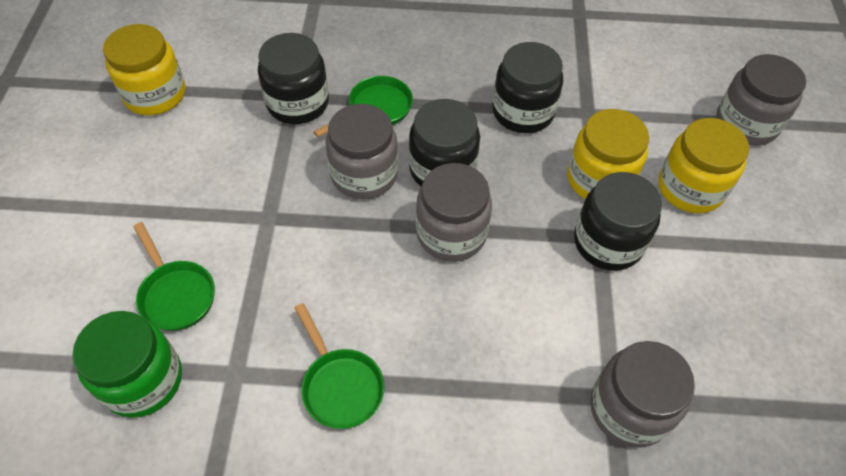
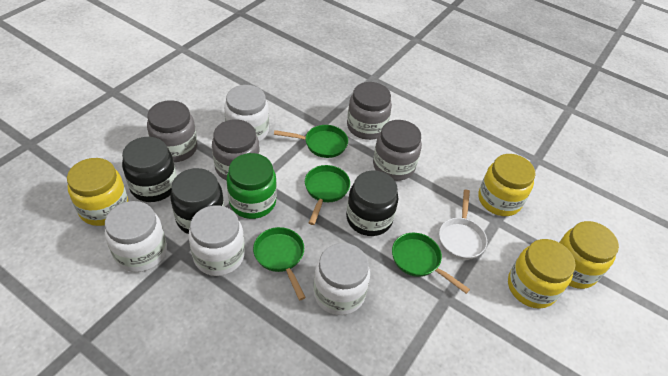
black jar: [258,33,329,124] [409,99,480,187] [492,42,563,133] [574,172,662,271] = 4 -> [122,137,177,202] [170,168,225,234] [346,170,398,236] = 3
green pan: [133,222,215,331] [295,303,385,429] [313,76,413,137] = 3 -> [253,227,306,300] [274,125,348,158] [305,165,350,225] [392,233,470,294] = 4
white jar: none = 0 -> [105,201,167,272] [188,205,245,276] [224,85,269,142] [313,243,370,315] = 4
white pan: none = 0 -> [439,190,487,260] = 1
yellow jar: [103,24,185,115] [567,109,649,199] [658,118,749,213] = 3 -> [67,158,129,226] [478,154,536,216] [508,239,576,309] [559,221,619,289] = 4

